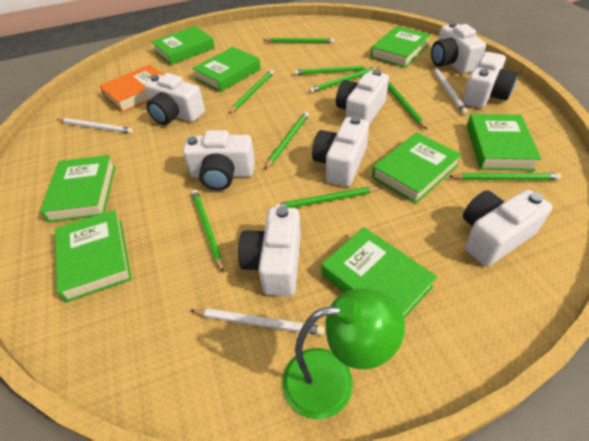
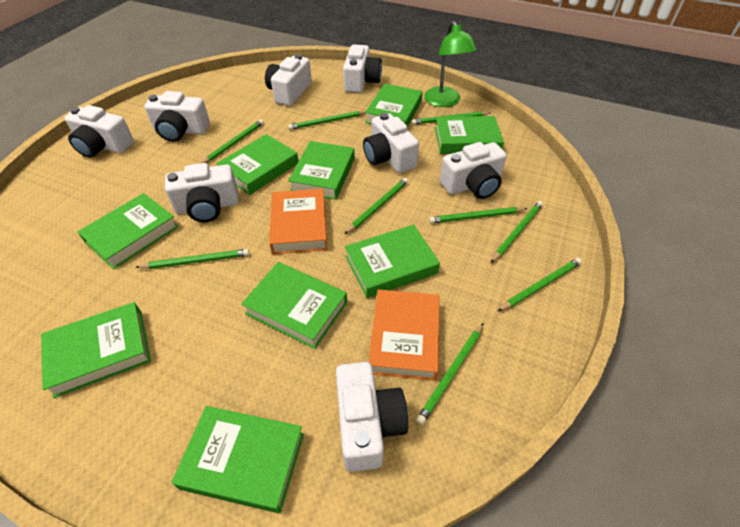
green book: [40,155,115,222] [55,210,132,302] [151,26,215,65] [192,47,261,92] [321,227,437,319] [371,26,431,68] [372,132,462,204] [467,114,541,171] = 8 -> [41,302,151,398] [78,193,179,269] [172,406,304,513] [216,134,299,195] [241,262,347,349] [288,141,355,200] [345,224,440,298] [365,84,423,127] [435,116,504,154] = 9
orange book: [99,64,164,113] = 1 -> [269,189,327,254] [369,289,440,381] = 2
white pencil: [56,118,133,134] [190,308,324,335] [433,66,468,114] = 3 -> none = 0

